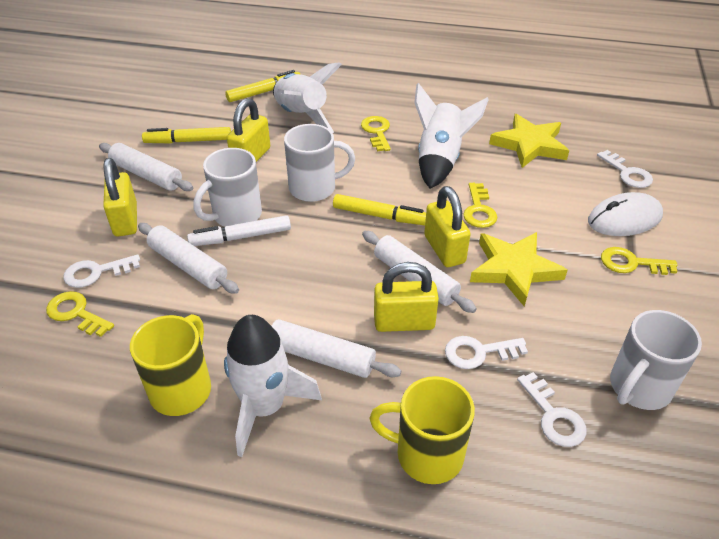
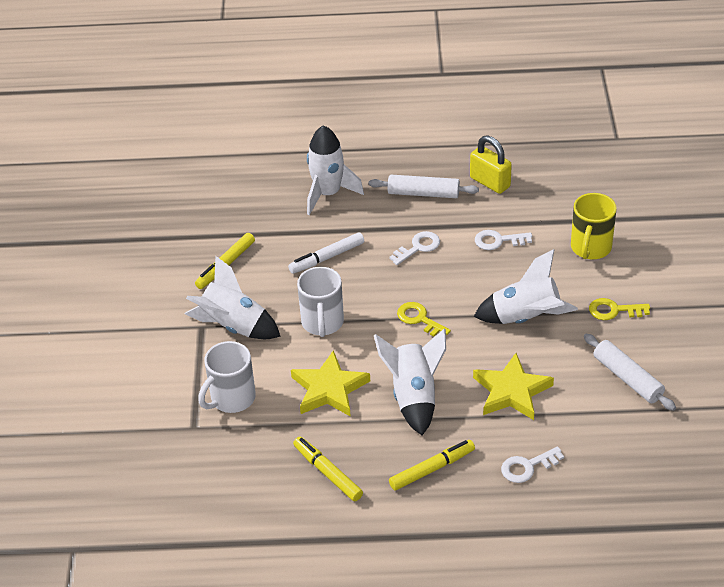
white key: [63,254,140,288] [445,336,528,369] [517,372,587,447] [597,150,653,188] = 4 -> [389,231,440,265] [475,230,532,250] [501,446,564,483] = 3
white mouse: [588,192,663,236] = 1 -> none = 0
white mug: [194,148,262,227] [284,124,355,202] [610,310,702,410] = 3 -> [198,341,256,413] [297,267,344,337] = 2
white rocket: [224,315,322,457] [273,62,342,133] [414,83,489,189] = 3 -> [185,256,281,339] [307,125,364,215] [374,328,446,435] [474,249,578,324] = 4
white rolling pin: [99,143,193,191] [138,223,239,294] [272,319,401,378] [362,231,477,313] = 4 -> [369,175,479,198] [584,334,676,411] = 2
yellow key: [46,291,114,337] [361,116,391,152] [463,183,498,228] [601,247,678,275] = 4 -> [397,302,451,337] [589,298,650,320] = 2
yellow mug: [130,314,211,416] [369,376,475,484] = 2 -> [571,193,617,259] = 1
yellow padlock: [103,158,137,237] [227,98,270,162] [374,262,439,332] [424,186,470,267] = 4 -> [470,135,512,194] = 1

